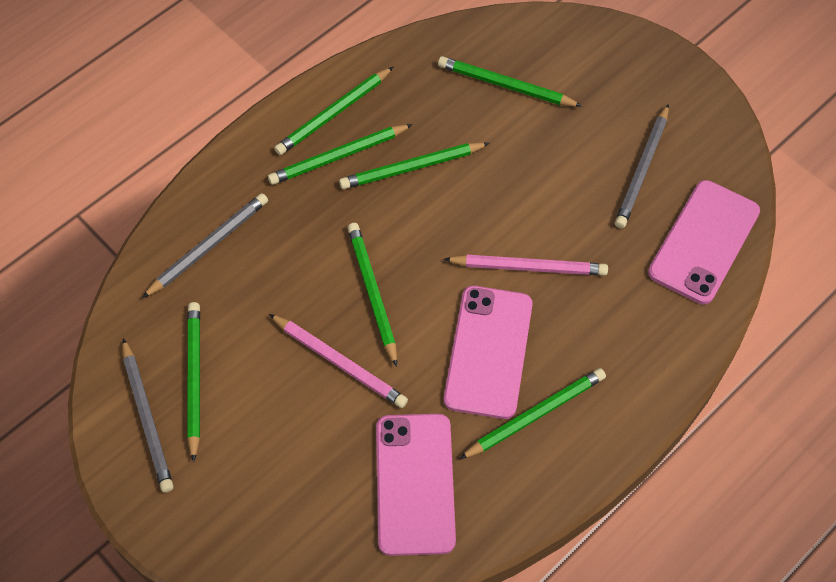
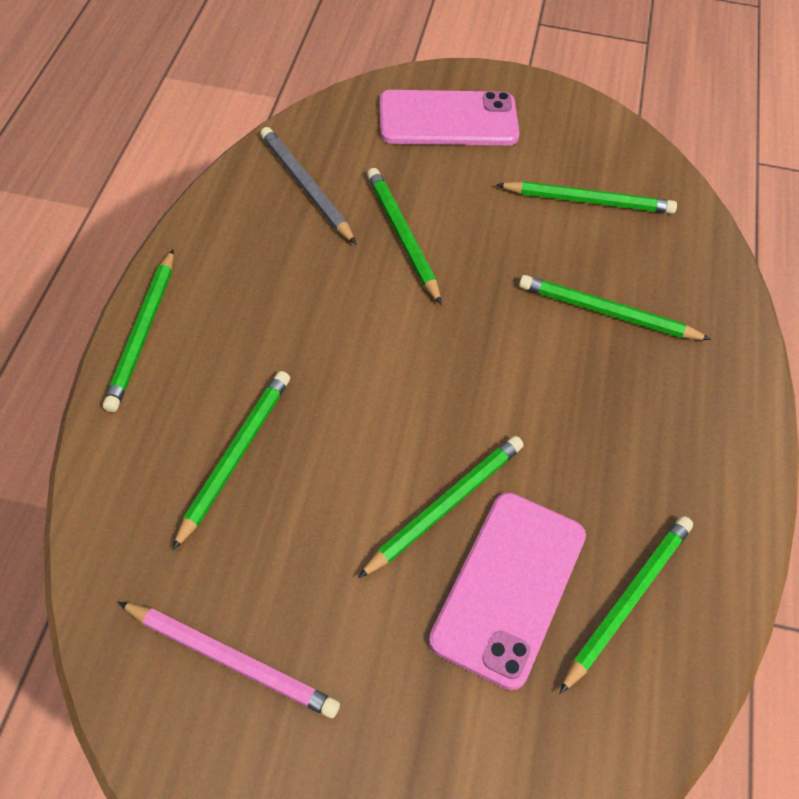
grey pencil: [122,338,174,492] [142,193,268,298] [615,104,669,228] = 3 -> [260,127,356,244] = 1
pink pencil: [269,314,408,408] [443,255,608,276] = 2 -> [118,602,340,718] = 1
pink phone: [376,414,456,556] [444,286,533,419] [648,180,760,304] = 3 -> [380,90,520,145] [429,492,586,690] = 2

